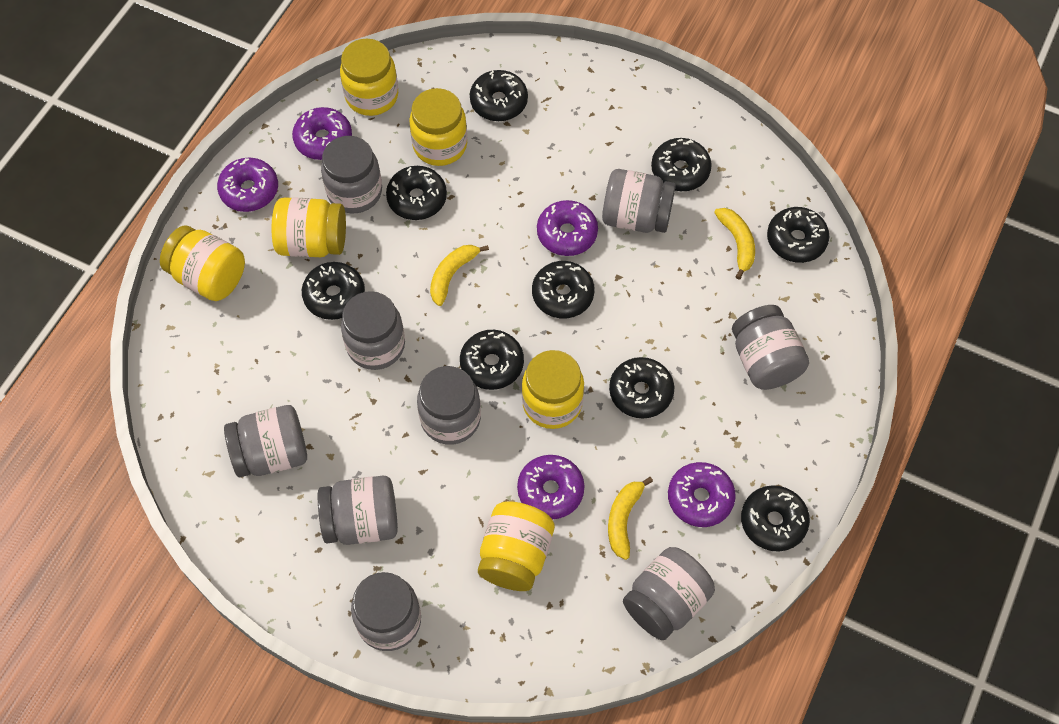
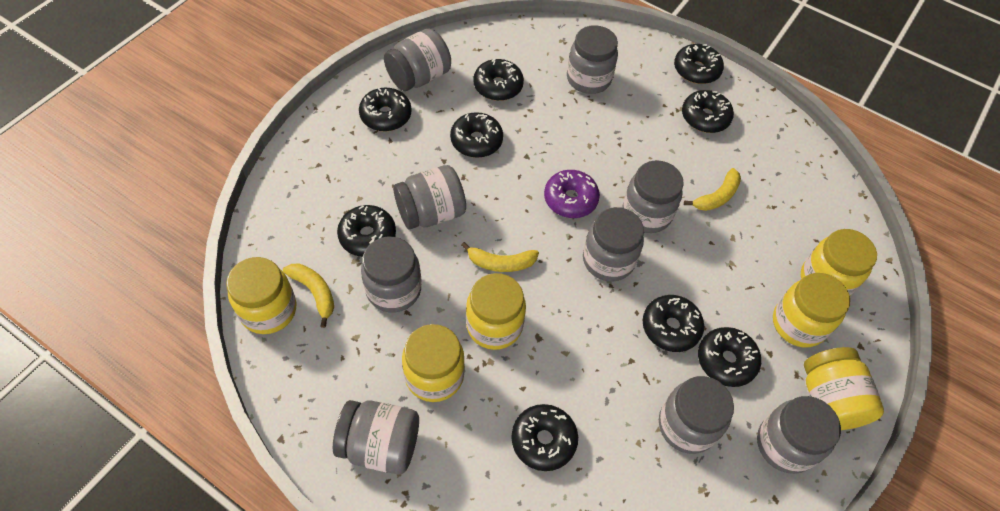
purple donut: [217,158,278,212] [292,107,352,160] [517,455,585,519] [537,200,598,256] [668,462,736,527] = 5 -> [544,170,600,218] = 1

